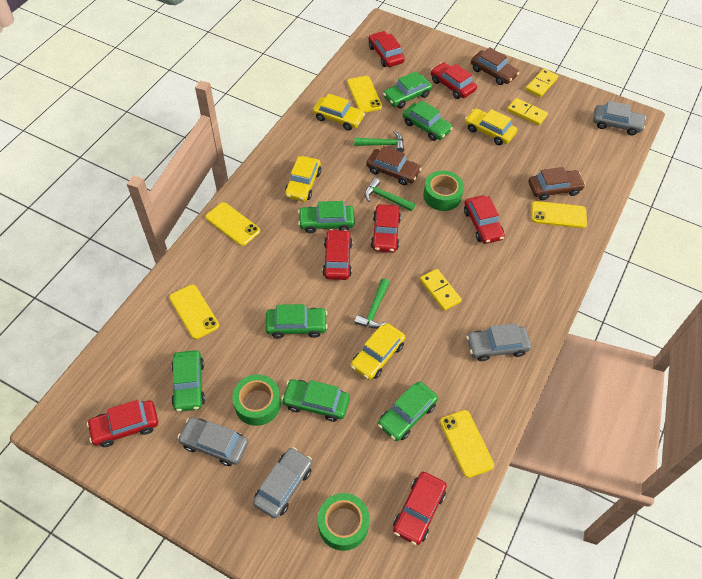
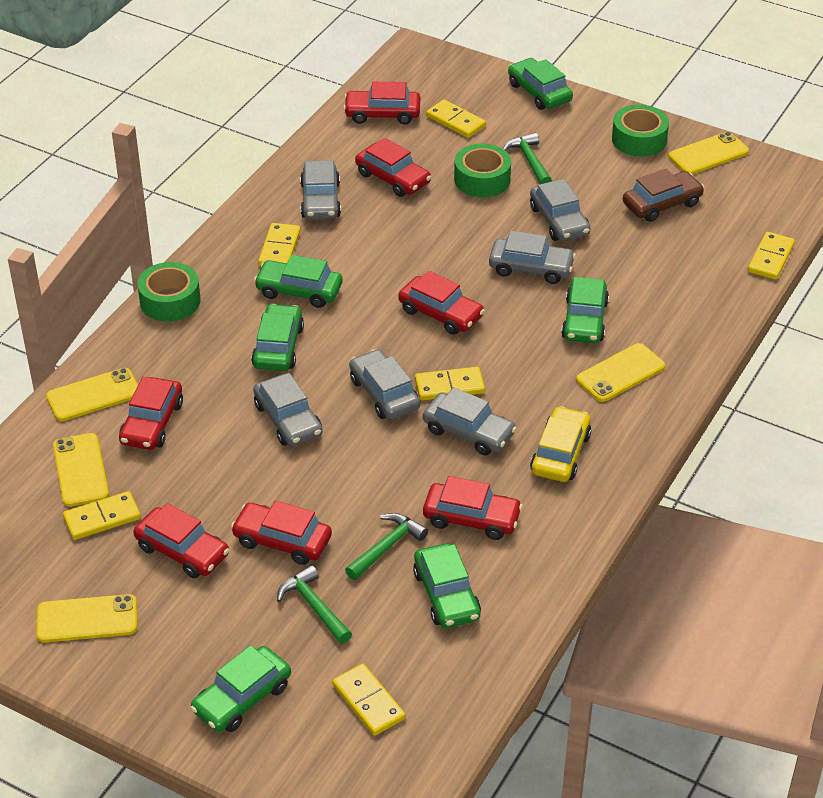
brown car: [366,146,422,185] [471,47,519,85] [528,167,586,200] = 3 -> [623,169,704,222] = 1
green car: [171,350,205,412] [266,304,328,338] [281,379,350,422] [298,201,355,233] [378,381,438,441] [383,71,432,109] [403,100,453,141] = 7 -> [190,645,291,732] [251,304,304,371] [254,255,342,308] [413,543,481,628] [508,58,573,110] [561,277,609,343] = 6
grey car: [177,417,249,466] [253,447,312,518] [466,323,531,361] [593,101,646,135] = 4 -> [253,373,323,446] [300,160,341,220] [349,349,420,420] [423,387,517,456] [489,231,576,284] [530,179,591,241] = 6
yellow car: [285,156,321,202] [313,93,365,131] [351,323,406,380] [465,109,517,145] = 4 -> [530,406,591,482] = 1
yellow domino: [420,269,462,311] [507,98,548,126] [526,69,558,97] = 3 -> [63,491,141,540] [258,223,301,266] [332,663,405,736] [415,367,485,401] [426,100,486,138] [748,232,795,280] = 6

